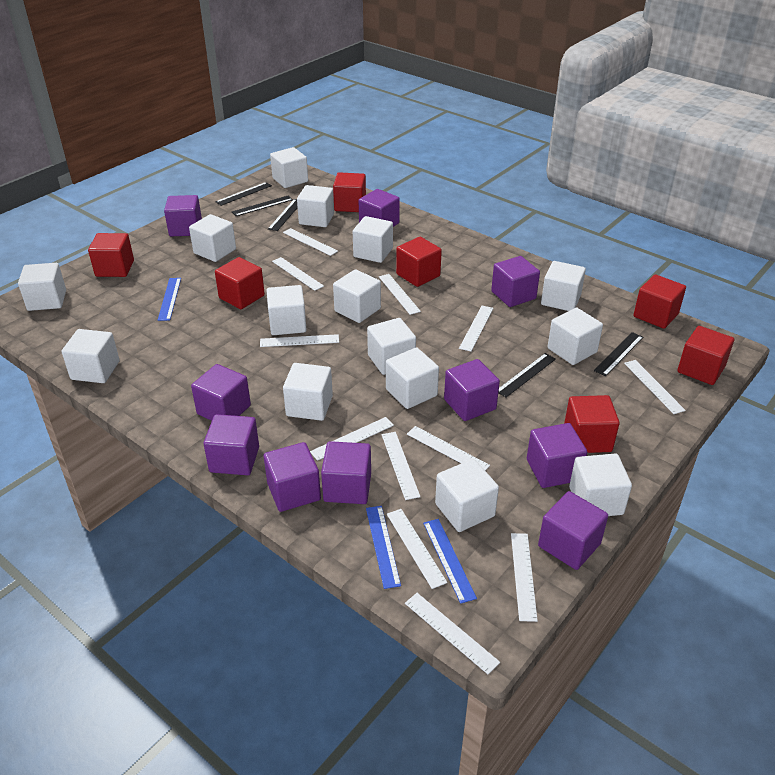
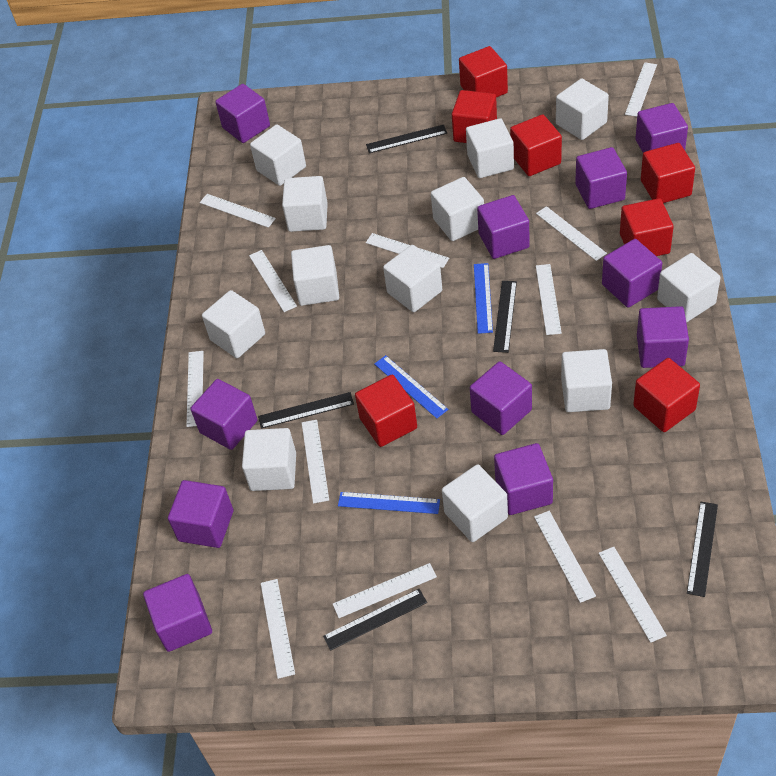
purple cube: [164,195,202,236] [191,364,251,421] [203,414,259,475] [264,442,321,512] [321,441,371,504] [359,189,400,227] [444,359,500,421] [491,256,540,307] [527,423,587,488] [538,491,608,570] = 10 -> [143,574,212,652] [168,480,233,548] [190,379,257,450] [215,84,270,143] [470,361,532,435] [477,195,529,259] [494,443,553,515] [575,147,627,209] [602,239,662,308] [635,103,688,153] [637,306,689,368] = 11
white cube: [18,263,66,311] [61,329,120,383] [189,214,236,262] [266,285,307,335] [270,147,308,188] [283,363,333,421] [297,185,334,227] [333,269,381,323] [353,216,393,263] [367,318,416,375] [386,347,439,409] [435,459,499,532] [541,261,586,311] [547,307,603,365] [569,453,632,516] = 15 -> [202,290,265,358] [242,428,296,491] [250,124,306,186] [282,176,328,232] [291,245,339,306] [383,245,442,312] [431,177,484,241] [442,464,508,542] [466,118,514,178] [556,78,609,140] [561,349,612,412] [657,253,721,323] = 12

